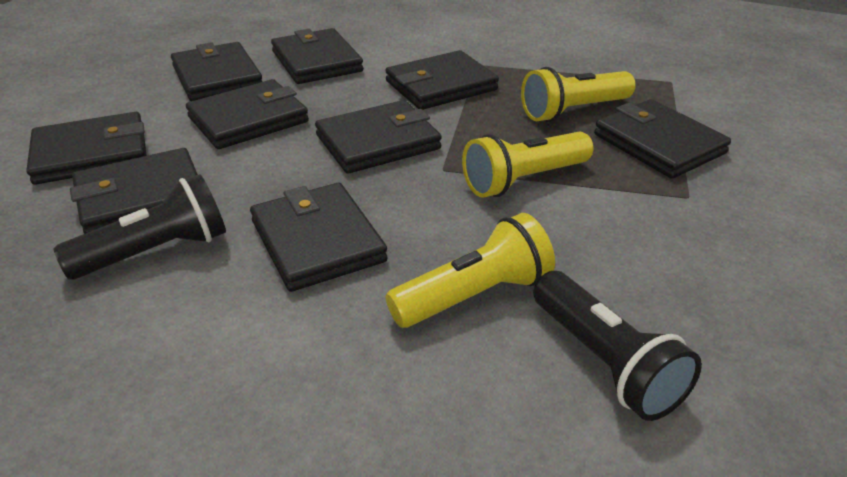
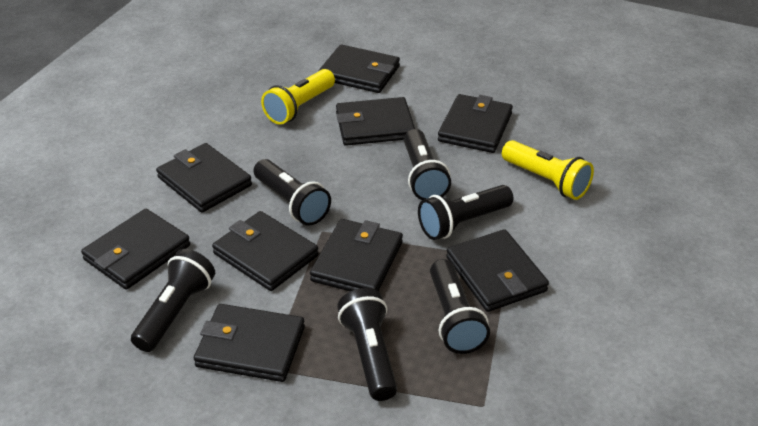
black flashlight: [54,174,226,280] [533,271,702,421] = 2 -> [131,249,215,352] [254,159,331,226] [337,288,397,401] [404,129,451,200] [418,185,514,240] [430,259,490,354] = 6
yellow flashlight: [386,213,555,328] [462,132,593,198] [521,67,636,122] = 3 -> [261,69,335,125] [502,140,594,200] = 2

